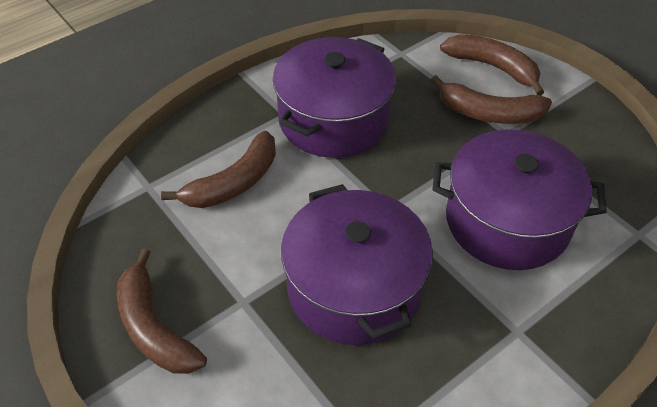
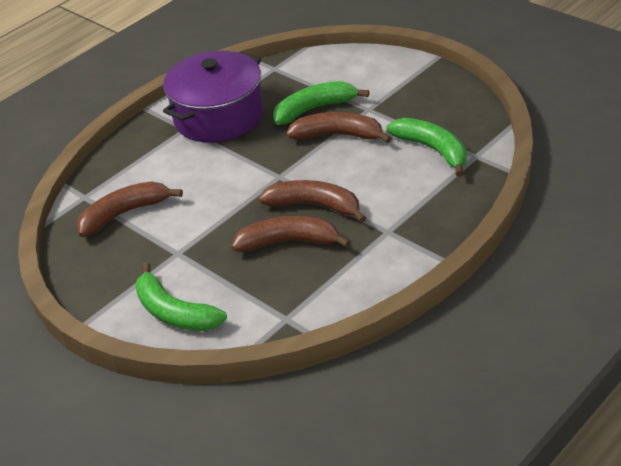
green banana: none = 0 -> [136,262,227,331] [273,81,369,125] [386,118,466,177] = 3
purple pot: [273,37,396,158] [281,184,433,345] [432,129,607,270] = 3 -> [163,51,264,143] = 1

